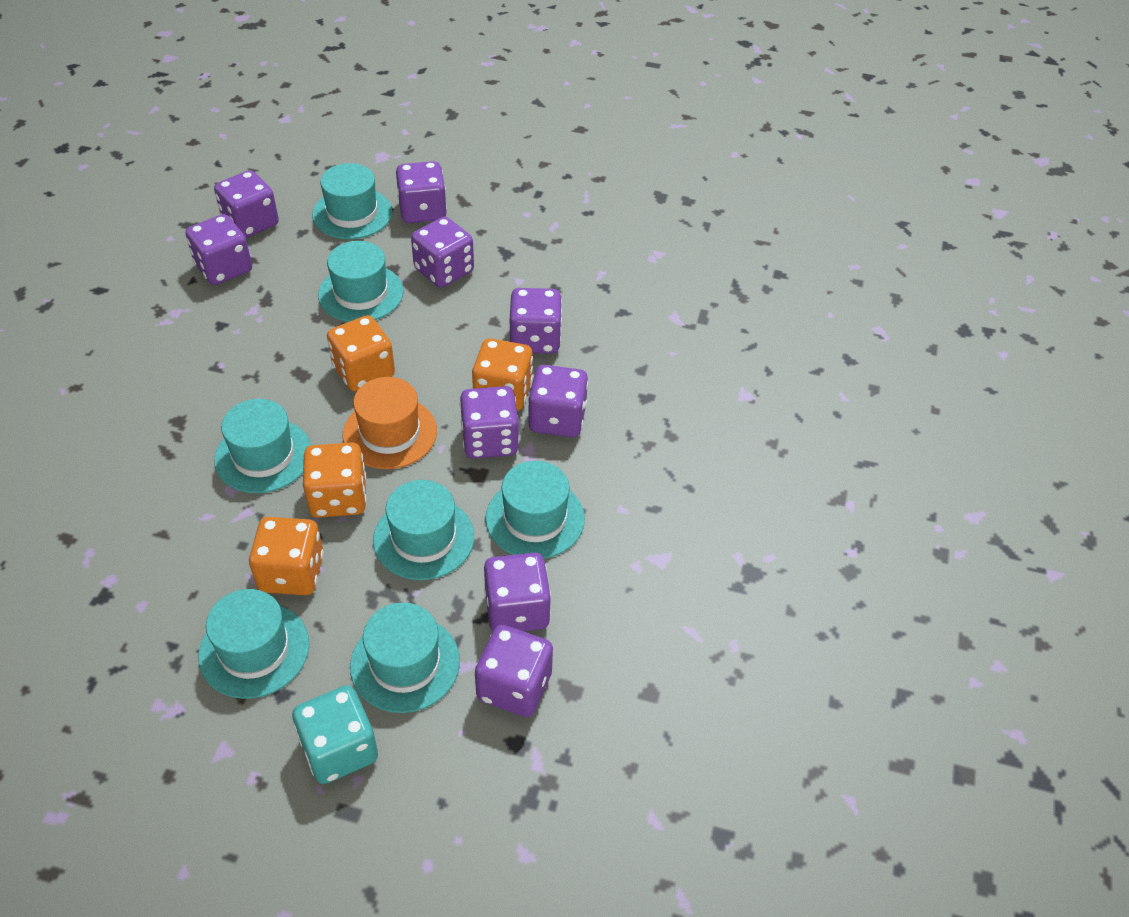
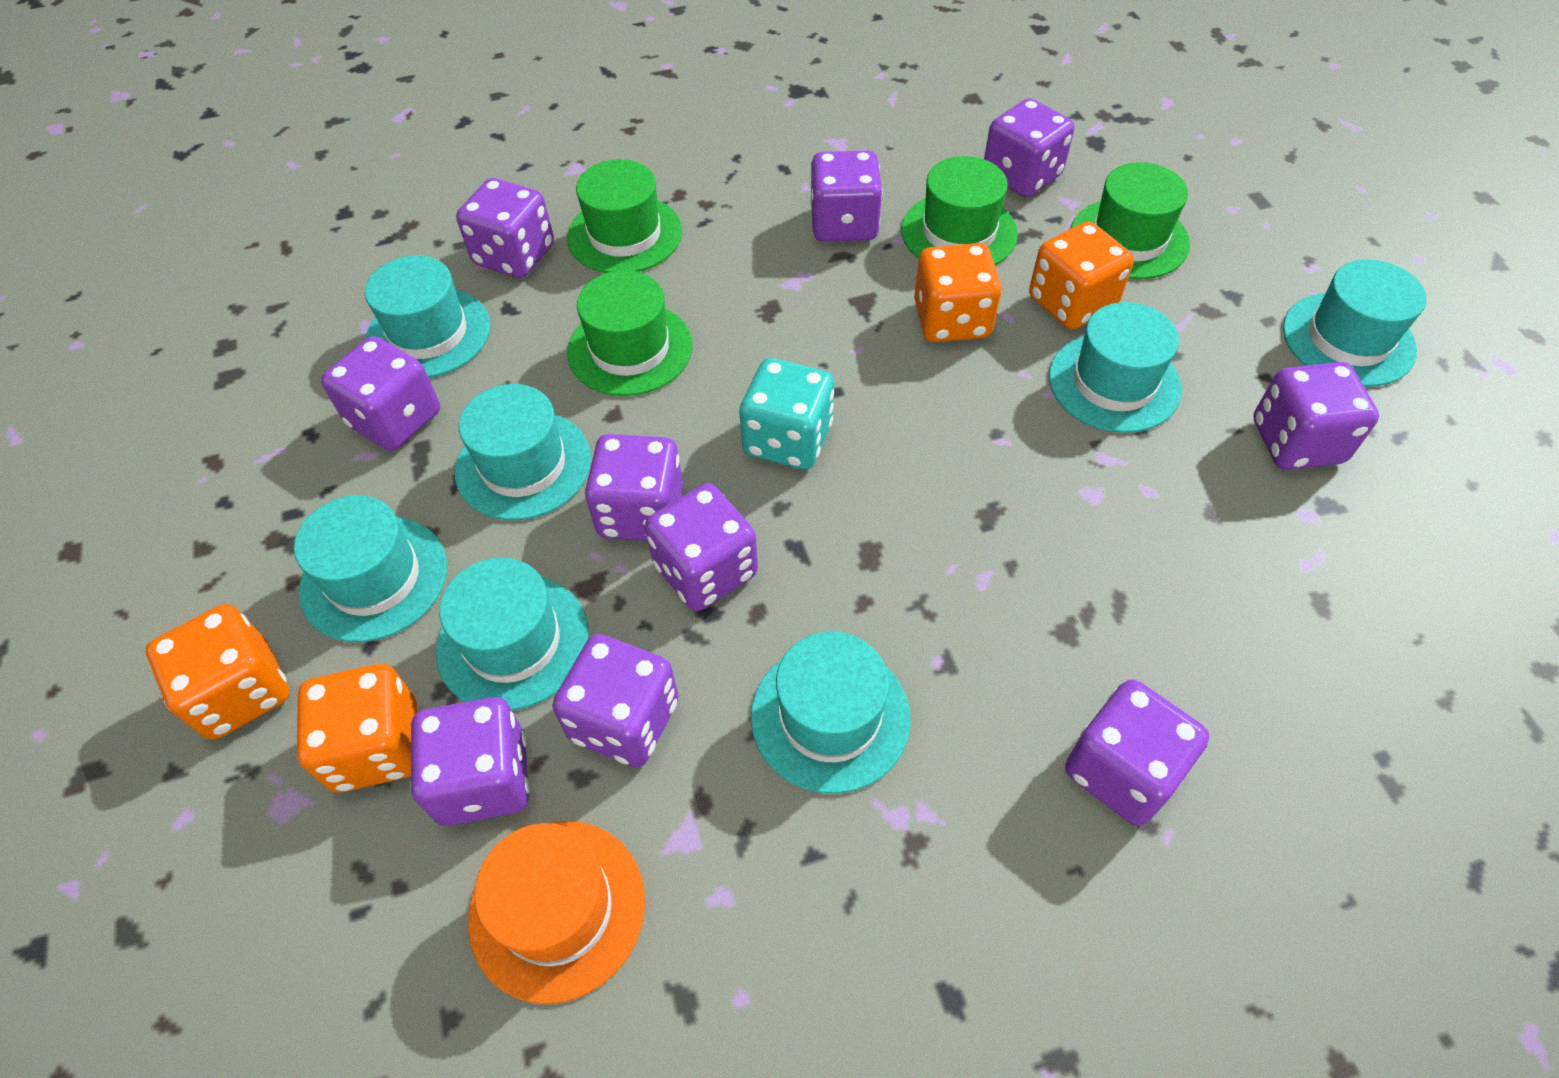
green hat: none = 0 -> [567,159,682,273] [567,270,692,396] [901,156,1018,265] [1071,162,1190,279] = 4
purple dice: [185,214,252,285] [214,170,279,238] [396,161,447,223] [411,217,474,288] [460,386,519,459] [475,625,553,717] [484,553,551,632] [509,288,562,354] [528,365,588,437] = 9 -> [321,336,440,451] [410,697,529,826] [456,178,554,278] [552,634,679,767] [585,434,683,541] [645,483,758,611] [810,150,883,242] [984,98,1074,197] [1065,679,1209,825] [1253,362,1379,470] = 10

